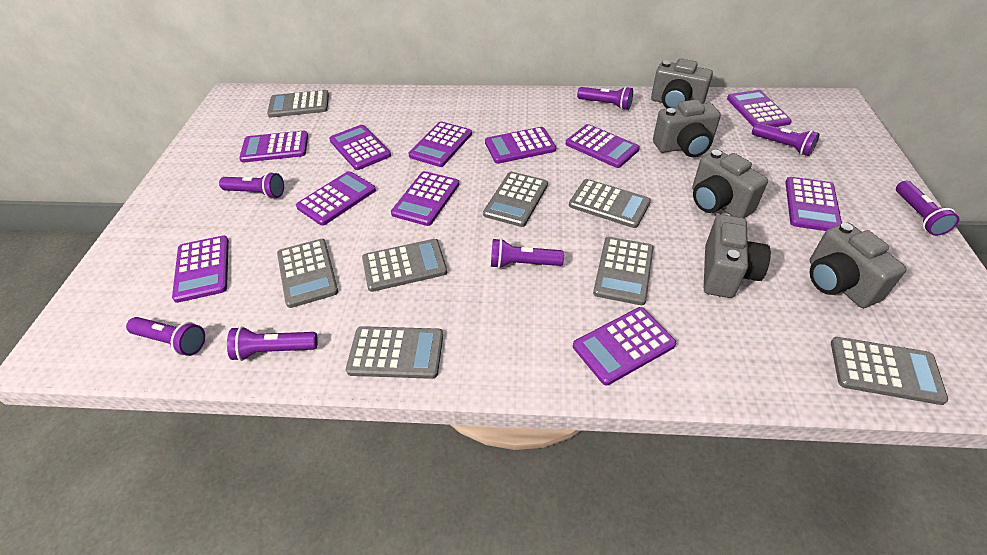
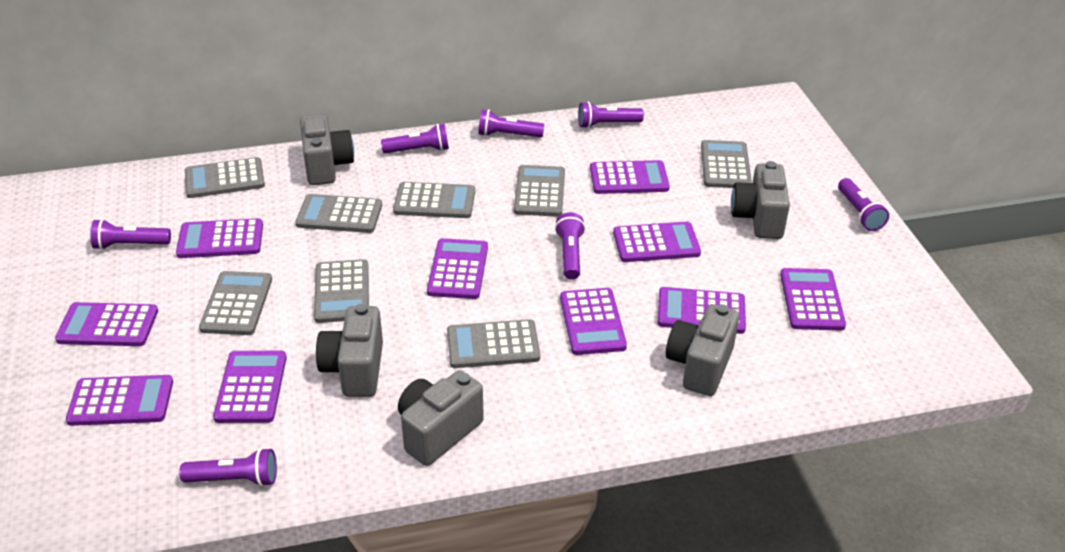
purple calculator: [172,236,229,303] [239,131,308,162] [296,171,376,226] [329,125,391,170] [391,171,459,226] [408,121,472,167] [485,127,556,164] [566,124,640,168] [573,307,676,385] [727,90,792,127] [785,177,842,231] = 11 -> [55,302,158,346] [66,375,173,426] [176,218,263,258] [213,351,287,423] [427,238,488,299] [560,288,627,355] [590,160,670,194] [613,222,701,262] [658,287,746,334] [780,268,846,331] = 10

